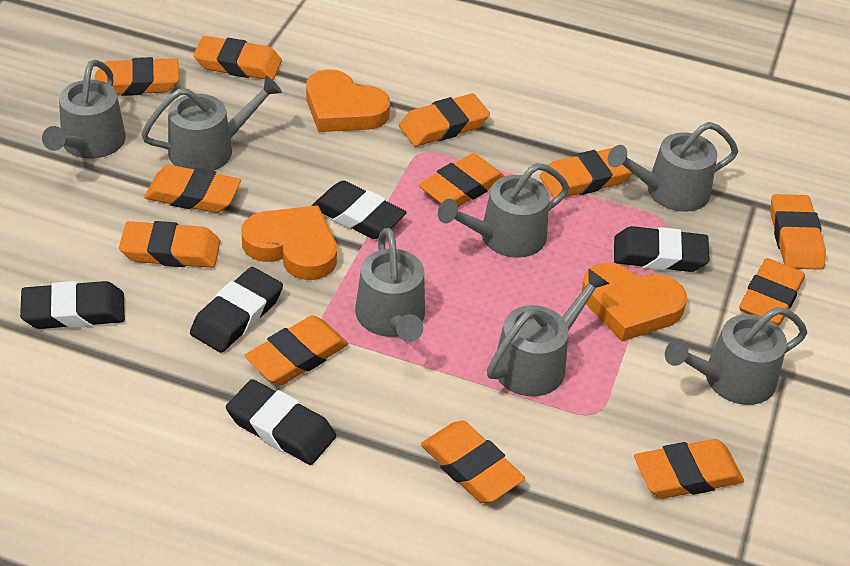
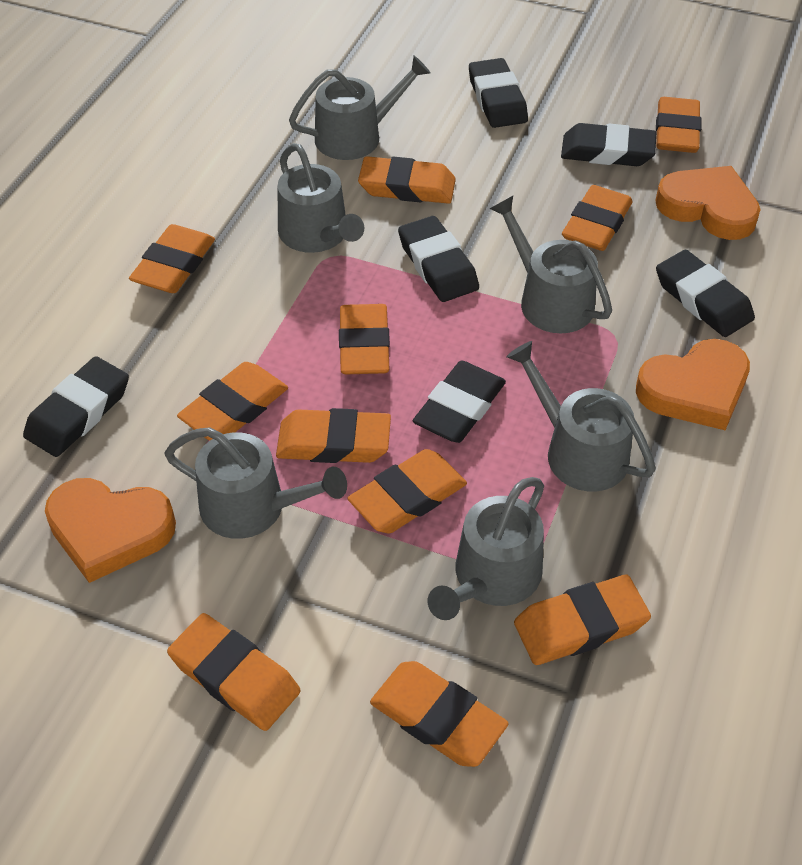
black eraser: [20,281,125,329] [190,267,283,353] [226,379,336,465] [312,180,407,239] [614,226,710,272] = 5 -> [23,356,129,457] [398,216,479,302] [413,361,506,443] [469,58,528,128] [561,123,656,166] [656,250,755,337] = 6
grey watering can: [42,60,126,159] [141,76,282,171] [355,228,425,342] [438,163,569,258] [487,269,610,396] [608,122,738,212] [665,307,807,405] = 7 -> [164,427,347,539] [278,143,364,253] [289,56,430,160] [428,477,544,620] [489,196,612,333] [506,341,656,492] = 6
orange eraser: [95,57,179,96] [119,221,220,268] [144,165,241,213] [194,36,282,80] [244,315,348,385] [399,93,490,147] [419,153,505,207] [421,421,525,503] [540,148,632,198] [634,439,744,499] [739,258,805,326] [770,194,826,270] = 12 -> [129,224,215,293] [167,613,301,731] [177,362,288,440] [276,408,391,463] [339,304,390,374] [348,449,467,533] [358,156,456,204] [370,661,509,767] [514,574,651,665] [562,185,633,251] [656,97,702,153] = 11

